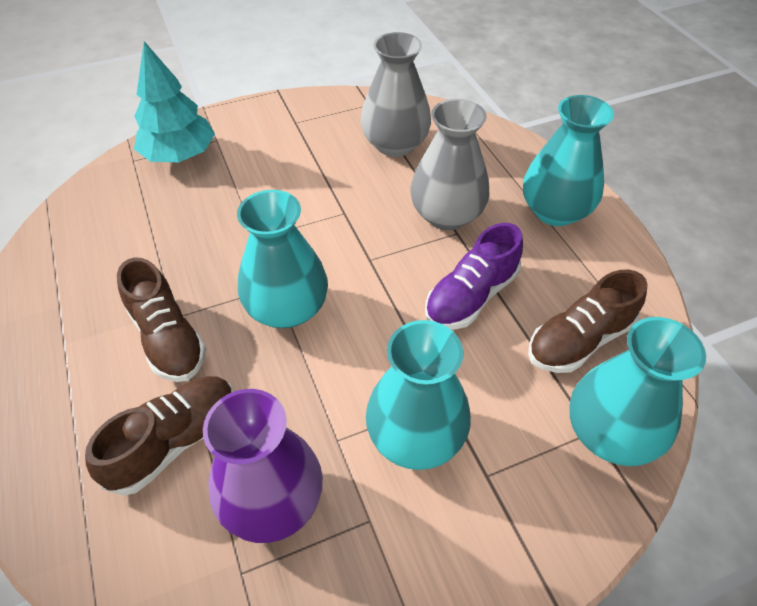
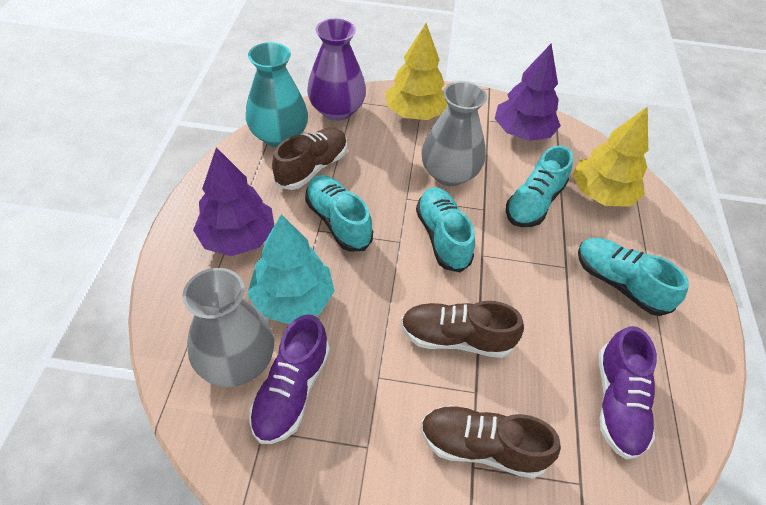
purple shoe: [425,223,523,330] = 1 -> [249,314,330,444] [599,326,657,459] = 2
purple tree: none = 0 -> [193,147,274,256] [495,44,561,141] = 2
turquoise shoe: none = 0 -> [305,175,373,252] [416,187,475,273] [506,145,573,227] [578,238,689,316] = 4
turquoise vase: [237,190,328,328] [366,320,471,470] [523,95,614,226] [570,317,706,466] = 4 -> [246,42,308,147] = 1
yellow tree: none = 0 -> [385,23,447,120] [572,107,648,207] = 2

